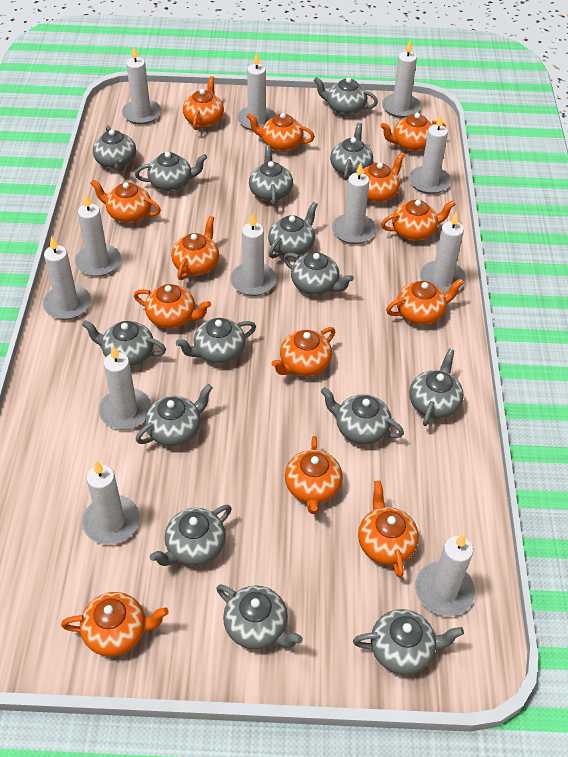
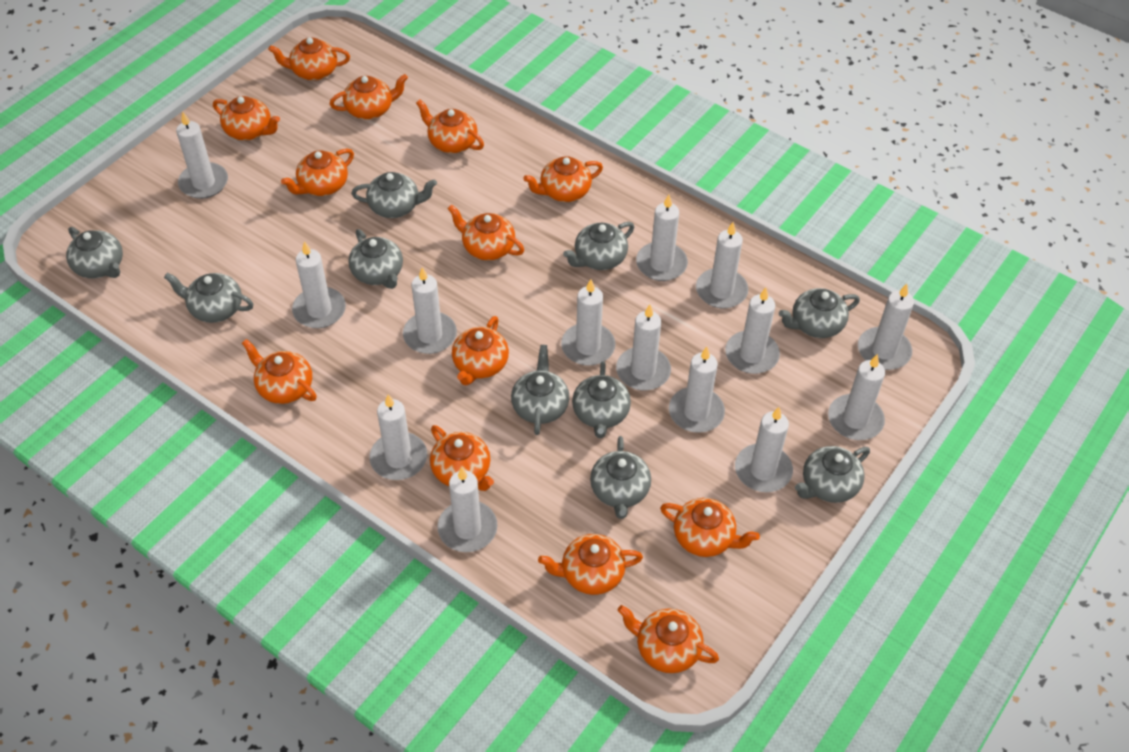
grey teapot: [82,320,166,367] [93,125,136,172] [135,152,207,192] [136,384,213,446] [150,505,231,566] [176,318,256,364] [216,584,303,650] [249,145,293,206] [268,202,318,258] [284,252,354,295] [314,77,378,116] [321,387,404,445] [330,123,373,181] [353,609,464,675] [409,349,464,426] = 15 -> [66,227,123,278] [164,273,253,323] [348,229,403,289] [352,172,437,218] [511,345,569,435] [563,222,634,270] [572,361,631,438] [590,436,651,519] [779,288,860,338] [795,446,870,503] = 10
white candle: [43,236,91,320] [75,193,121,277] [82,461,140,545] [99,346,151,430] [122,46,161,124] [230,213,277,296] [237,52,276,131] [332,163,376,244] [382,41,421,118] [409,114,451,194] [415,534,475,616] [420,211,466,293] = 12 -> [176,112,228,199] [292,241,346,328] [369,394,427,480] [403,267,457,354] [437,467,498,552] [561,279,615,366] [616,305,671,391] [636,195,688,281] [669,347,725,433] [696,222,748,309] [725,288,780,374] [735,407,793,492] [828,354,885,440] [858,284,914,370] = 14

